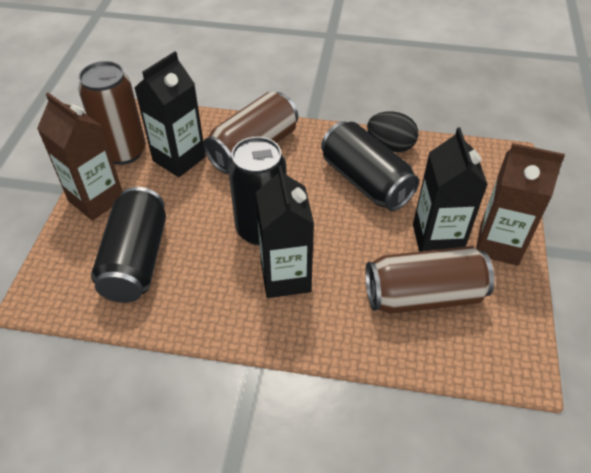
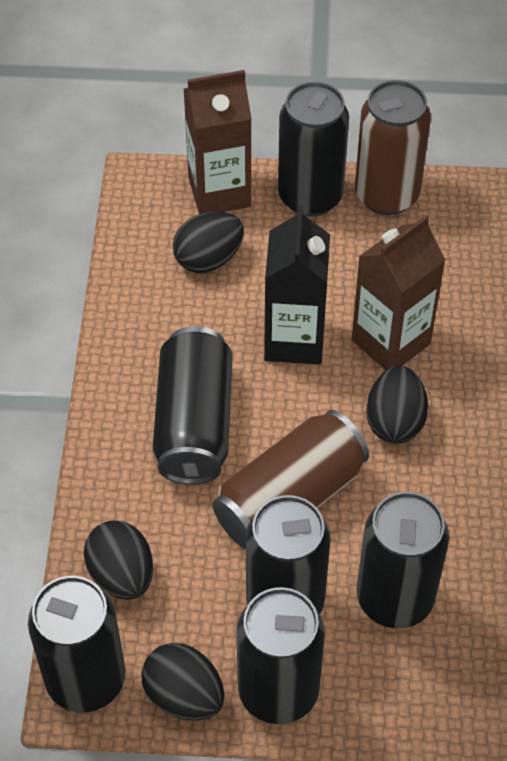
black can: [91,187,166,303] [228,137,286,246] [321,121,419,211] = 3 -> [28,576,126,712] [153,326,232,485] [237,587,325,724] [246,495,330,614] [278,82,349,217] [357,492,449,628] = 6
black carton: [135,51,206,177] [256,165,314,298] [413,127,488,252] = 3 -> [264,206,330,365] = 1
black egg: [367,111,419,153] = 1 -> [84,521,153,600] [141,643,225,721] [173,211,244,273] [366,366,428,443] = 4
brown can: [78,61,146,165] [203,92,298,174] [365,246,495,314] = 3 -> [212,410,369,549] [355,80,431,215] = 2

